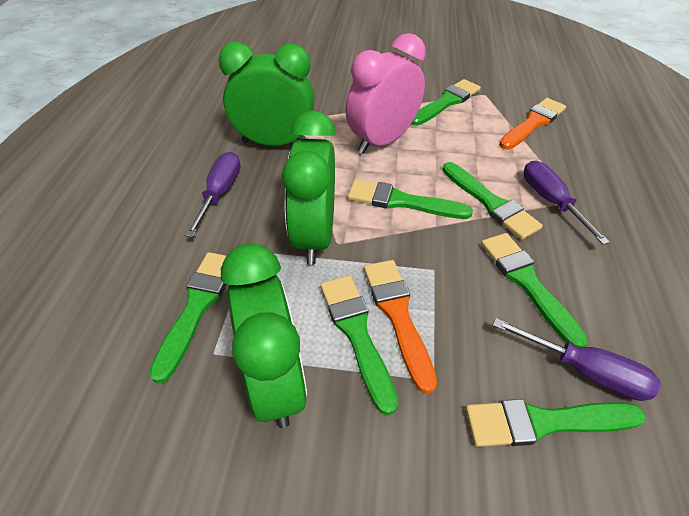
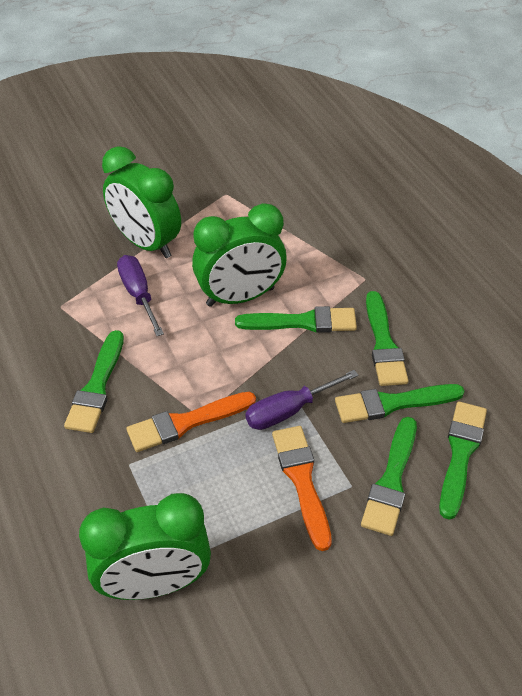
green brush: [149,252,227,383] [320,275,398,415] [348,179,473,219] [411,79,481,126] [442,162,543,240] [466,399,646,447] [481,233,588,347] = 7 -> [64,330,124,433] [235,306,357,333] [335,384,465,423] [361,417,417,536] [366,291,409,386] [439,401,487,520] = 6
pink clock: [346,33,426,154] = 1 -> none = 0
purple screwdriver: [185,152,240,237] [493,318,661,401] [523,161,610,245] = 3 -> [117,255,164,336] [245,370,359,430] = 2

